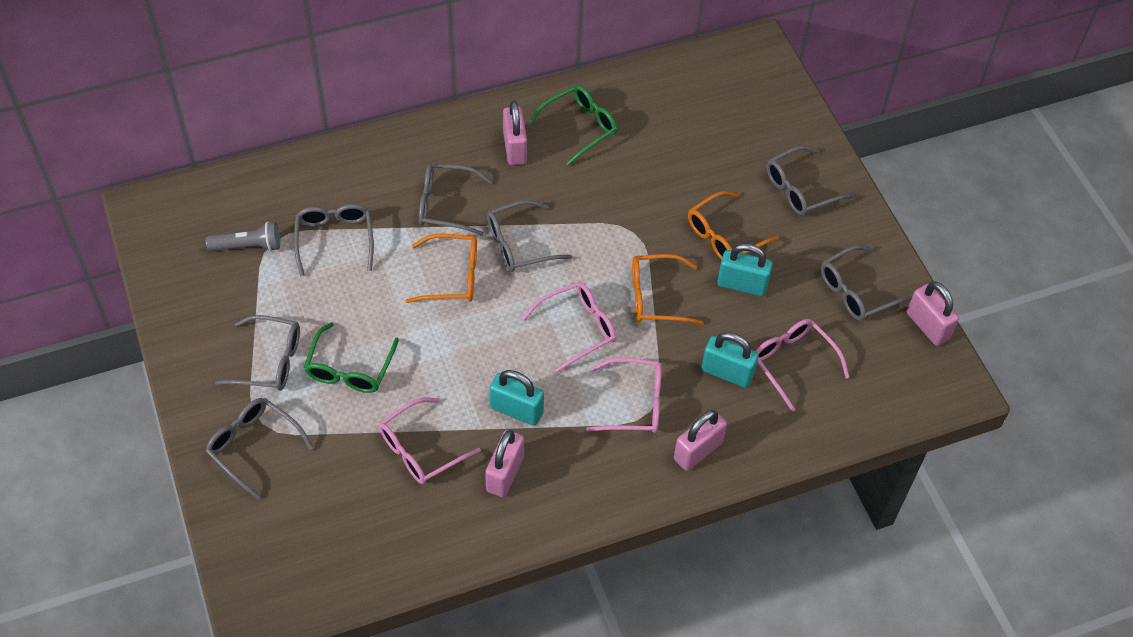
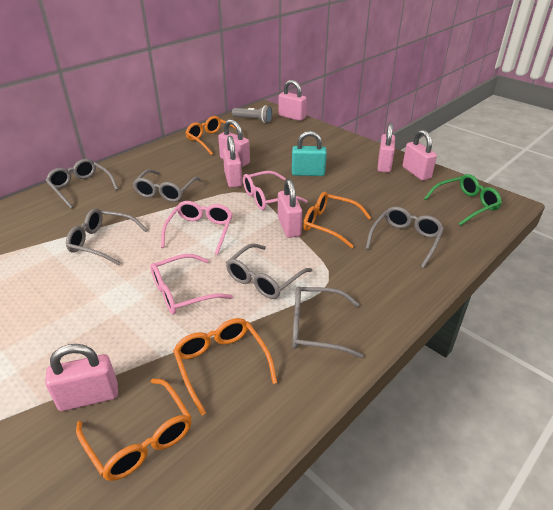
green glasses: [304,322,399,393] [528,85,617,166] = 2 -> [424,174,502,226] = 1
grey glasses: [205,398,314,499] [215,315,300,391] [294,204,374,276] [419,164,492,236] [487,200,572,272] [766,146,854,216] [821,245,912,321] = 7 -> [46,159,118,209] [66,208,148,265] [133,169,201,202] [226,243,312,299] [292,286,363,358] [365,206,444,268] = 6
orange glasses: [406,233,477,303] [632,254,703,325] [688,191,779,260] = 3 -> [76,378,192,481] [173,318,277,415] [186,116,236,155] [303,192,371,248] = 4
pink glasses: [379,397,481,484] [522,282,616,372] [586,358,662,433] [755,319,850,412] = 4 -> [150,254,233,315] [161,201,233,255] [243,171,307,210] = 3
pink padlock: [485,430,524,497] [503,101,527,165] [674,410,727,471] [907,281,959,346] = 4 -> [45,344,118,411] [218,119,250,167] [223,136,242,188] [278,179,302,238] [279,80,307,121] [377,123,395,173] [403,130,437,181] = 7
turquoise padlock: [490,370,544,426] [702,332,759,388] [717,243,773,296] = 3 -> [292,131,327,176] = 1

